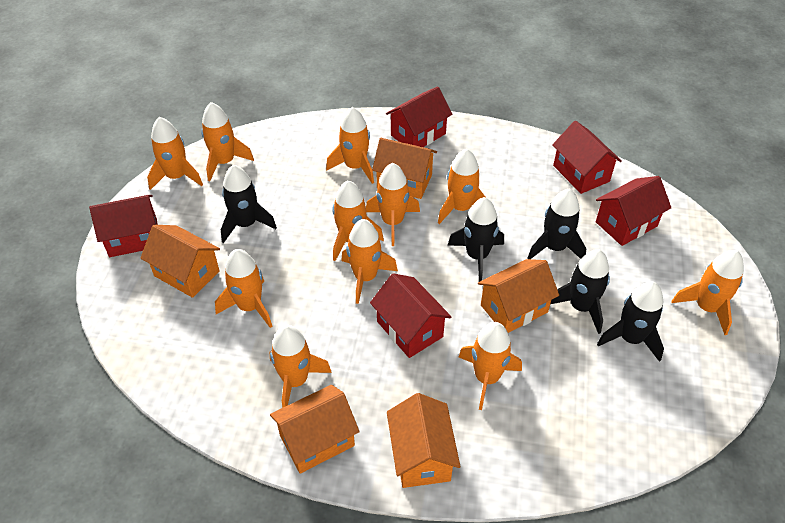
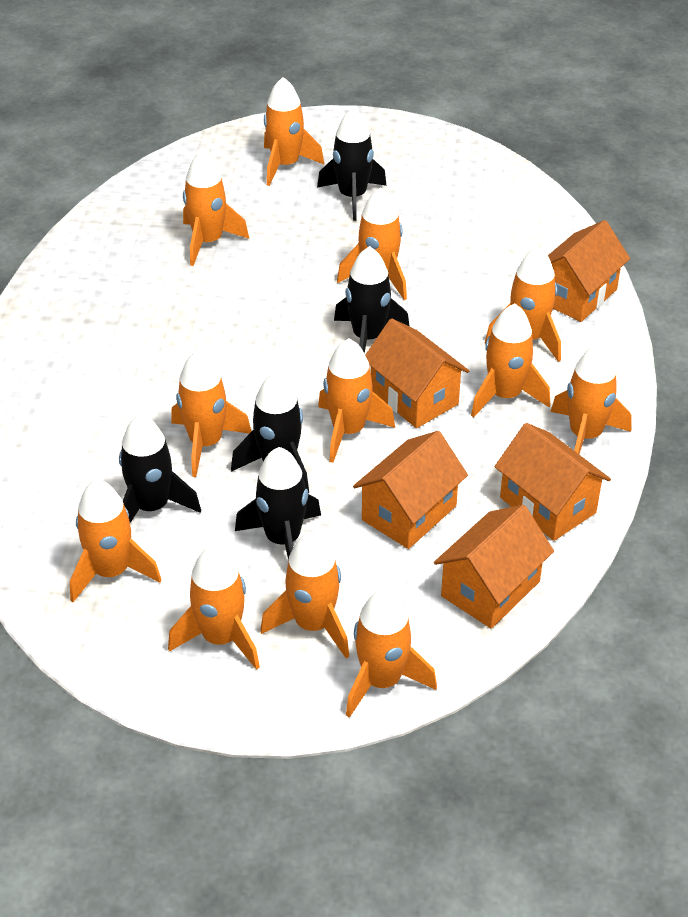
orange rocket: [147,117,203,190] [201,102,254,181] [215,249,272,328] [269,325,332,408] [326,107,374,184] [332,180,384,261] [341,219,398,304] [366,163,420,246] [438,149,485,224] [459,322,522,410] [671,250,744,335] = 11 -> [70,479,161,602] [168,546,260,670] [171,351,252,477] [183,152,249,266] [260,532,349,658] [264,77,324,186] [318,339,395,463] [337,188,407,300] [346,589,437,718] [471,303,550,418] [485,246,561,362] [551,343,632,454] = 12
red house: [89,195,158,257] [370,273,451,358] [386,86,452,147] [552,121,622,194] [596,176,671,246] = 5 -> none = 0

